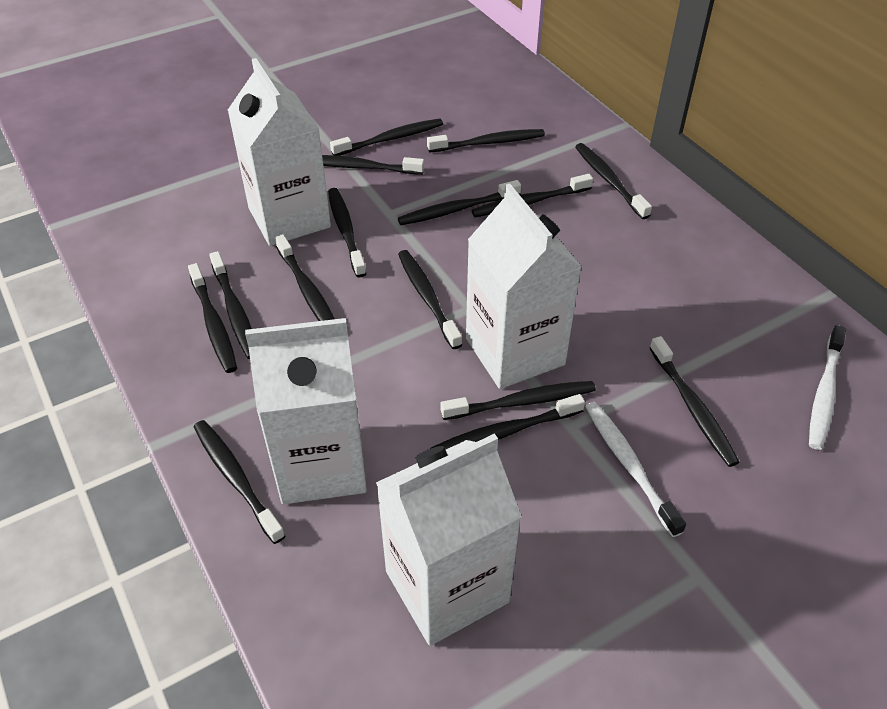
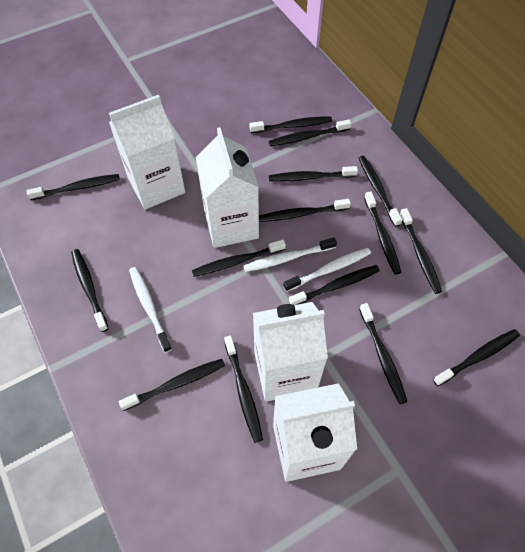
white toothbrush: [585,402,686,537] [809,325,846,450] = 2 -> [129,267,172,353] [243,237,337,272] [283,248,371,292] = 3

